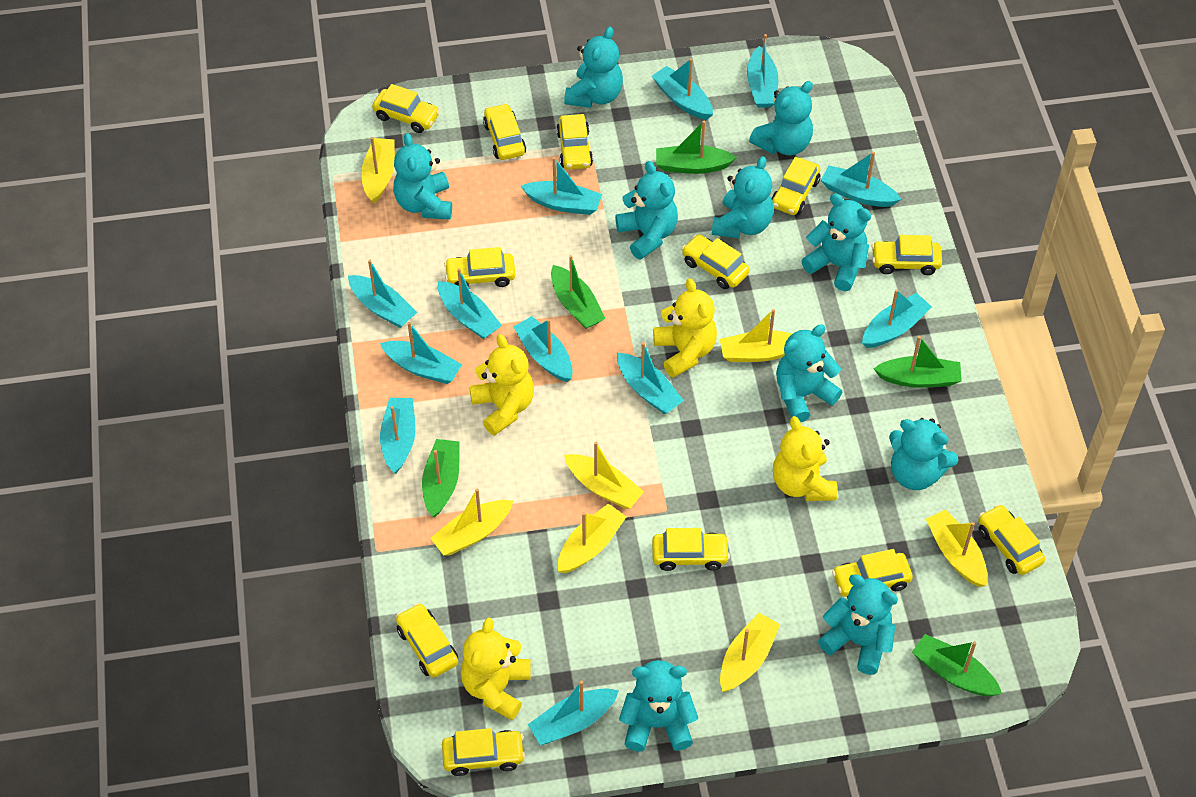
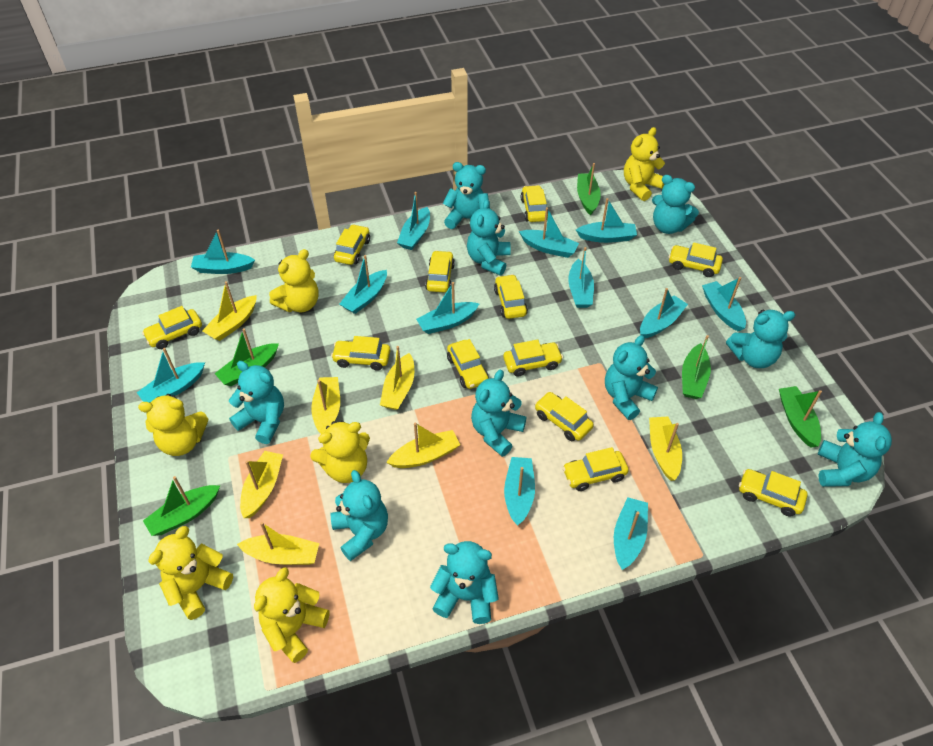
yellow teddy bear: [461,618,531,720] [469,334,534,436] [653,278,717,378] [773,416,837,501] = 4 -> [138,394,208,456] [148,526,233,620] [254,567,330,663] [269,249,319,312] [310,421,370,483] [624,127,665,201] = 6

